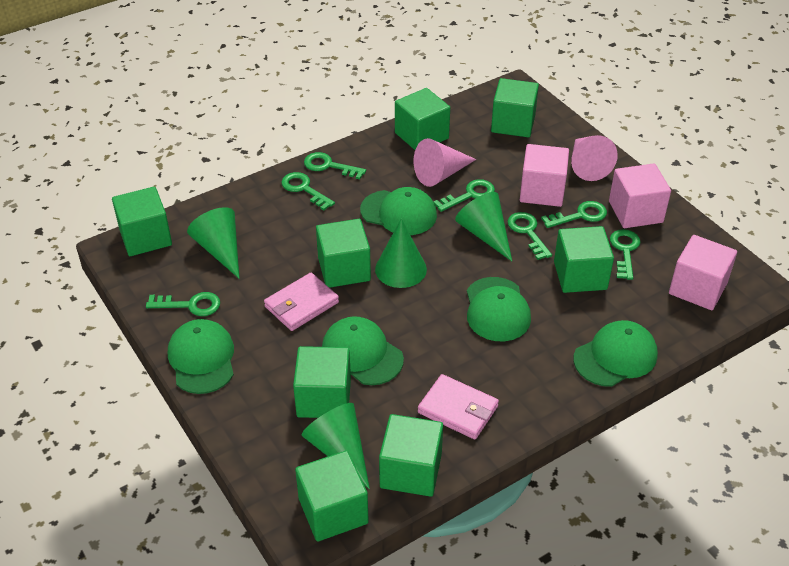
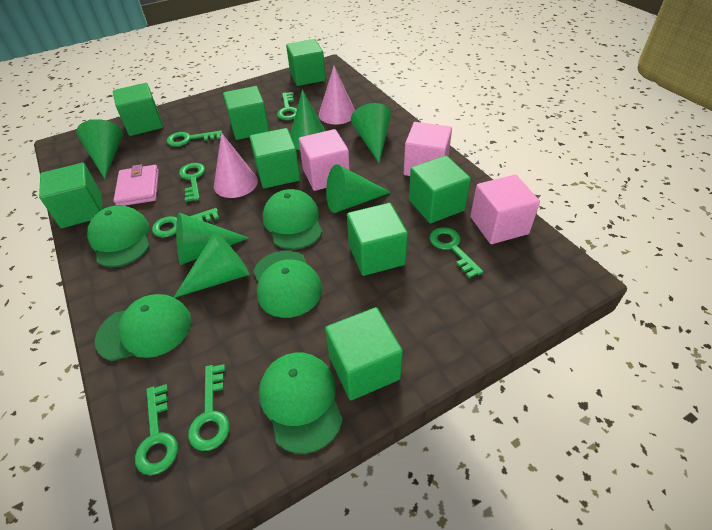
green cone: [187,207,239,278] [301,403,370,489] [375,218,427,288] [455,192,512,261] = 4 -> [76,119,123,179] [174,232,249,298] [176,213,249,265] [290,89,325,150] [326,164,391,213] [351,103,391,163] = 6
pink wallet: [264,273,339,331] [418,374,499,439] = 2 -> [114,164,159,206] = 1

